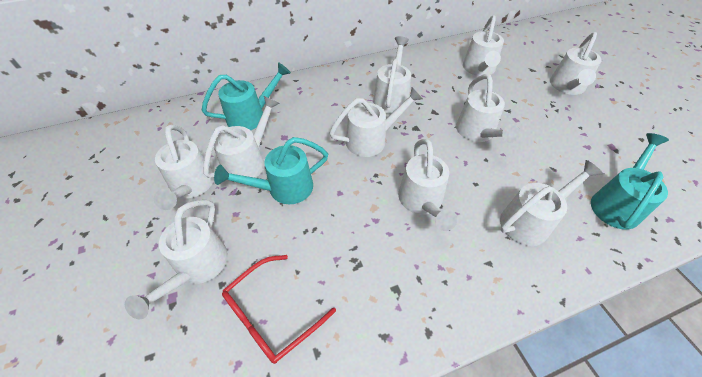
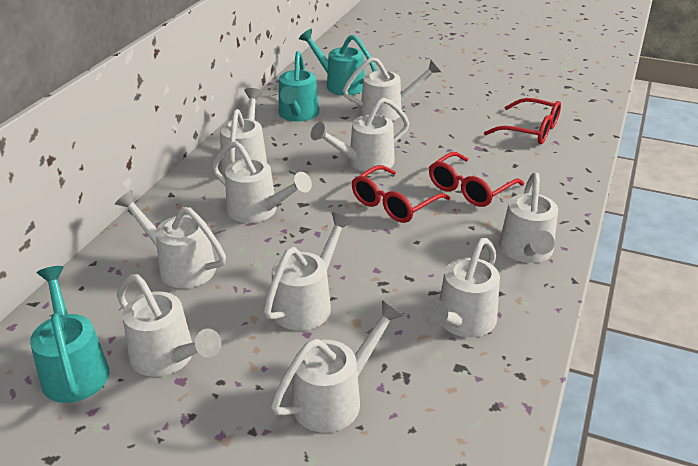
red glasses: [222,255,336,364] = 1 -> [352,165,450,223] [429,152,524,207] [484,98,561,144] = 3

